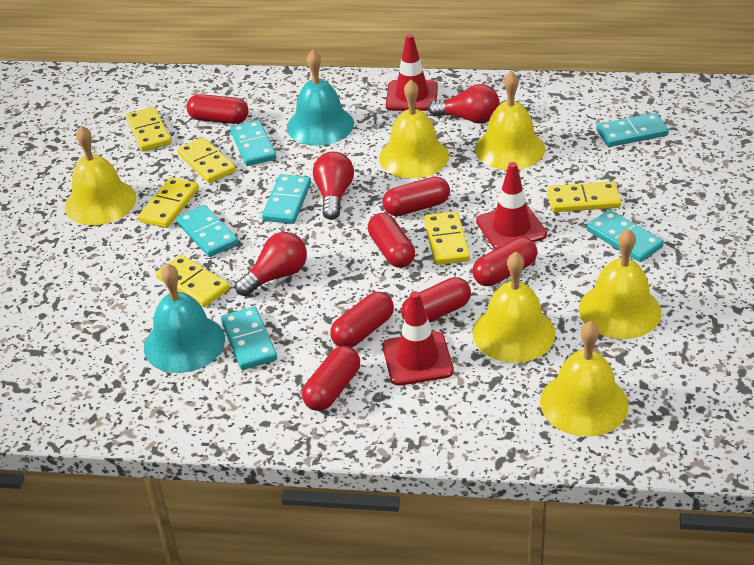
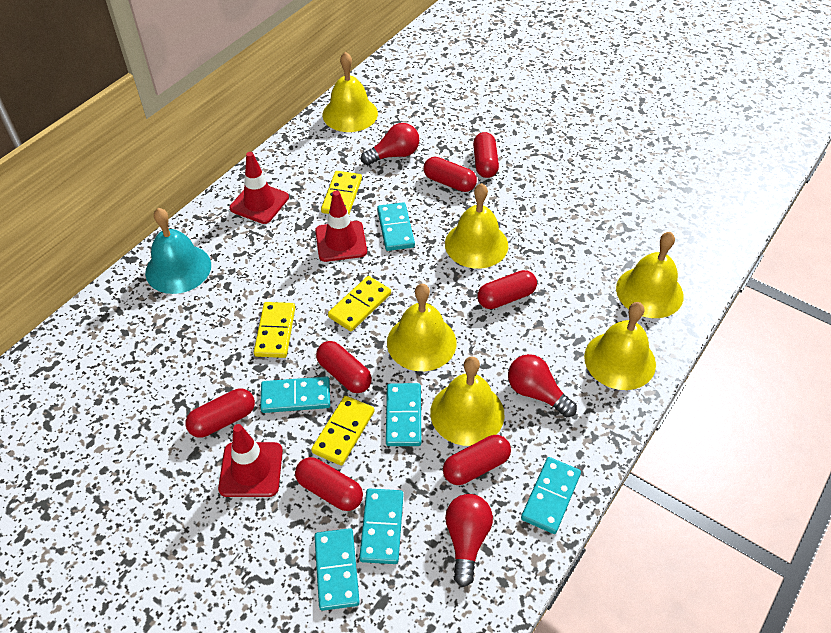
turquoise bell: [144,263,225,373] [287,50,354,146] = 2 -> [145,208,211,294] = 1
yellow domino: [126,107,171,152] [138,177,199,228] [156,255,230,307] [177,137,236,183] [424,211,470,265] [547,181,621,212] = 6 -> [254,302,295,358] [311,396,375,466] [321,171,362,214] [328,276,391,331] = 4

